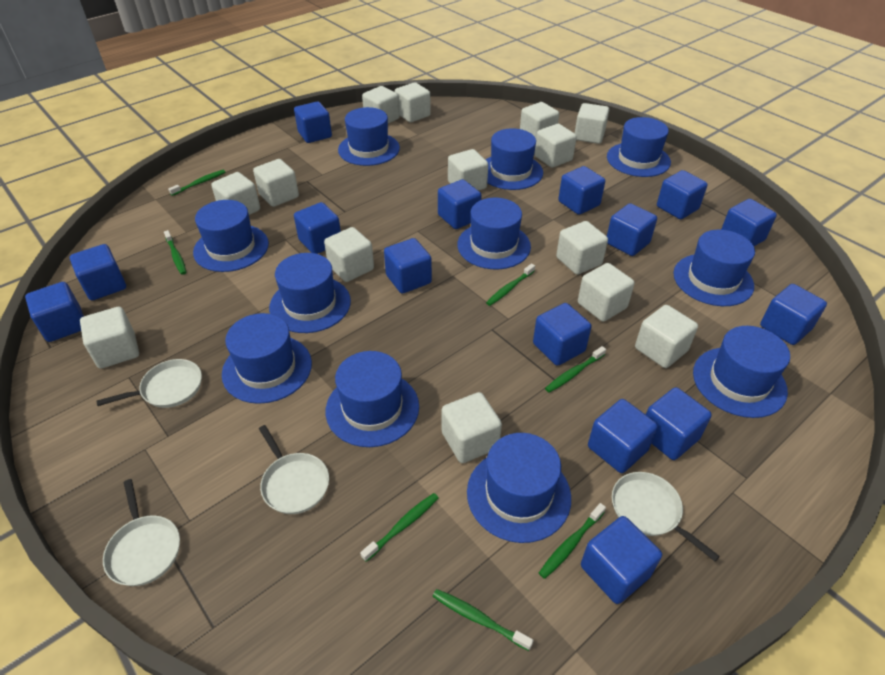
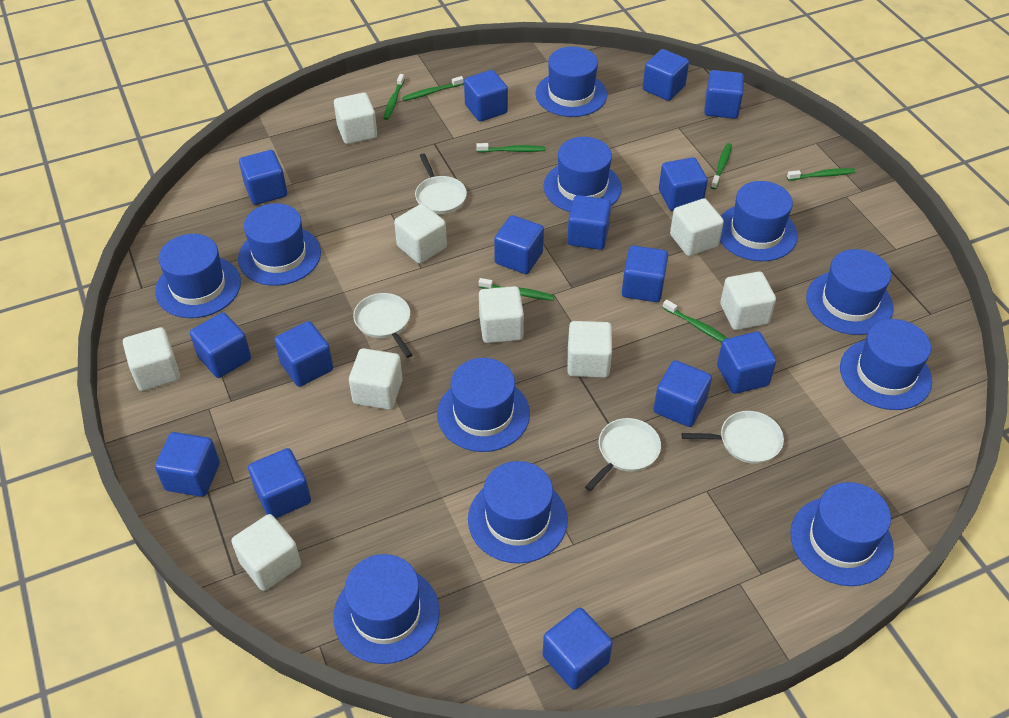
white cube: [80,307,139,369] [211,172,260,215] [253,159,299,207] [324,227,374,282] [362,86,400,123] [395,82,431,123] [442,392,502,463] [448,149,488,191] [520,102,559,138] [534,124,577,168] [556,221,608,275] [575,103,609,144] [578,263,635,322] [635,305,698,368] = 14 -> [123,327,180,391] [231,514,301,591] [334,93,377,144] [349,348,403,410] [394,204,447,264] [479,286,524,343] [567,321,612,378] [670,198,724,256] [720,272,776,330] = 9

